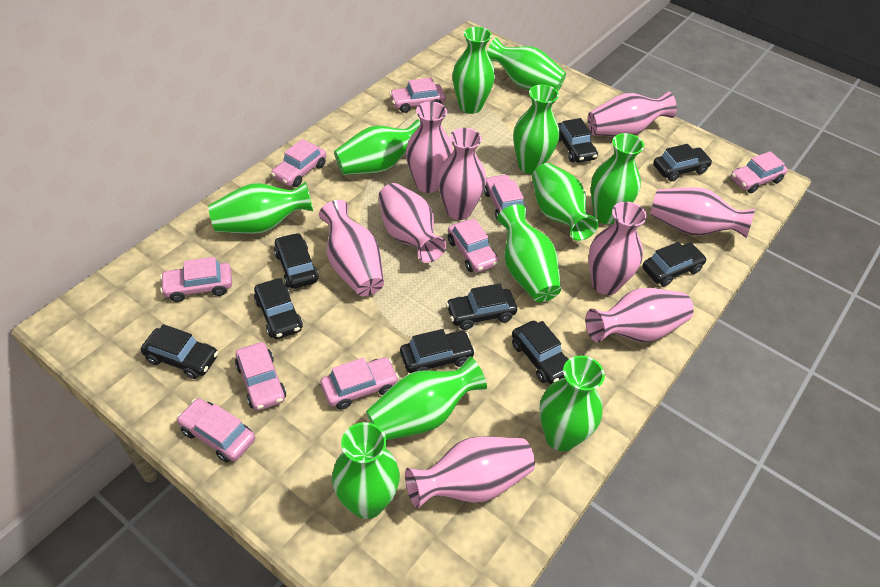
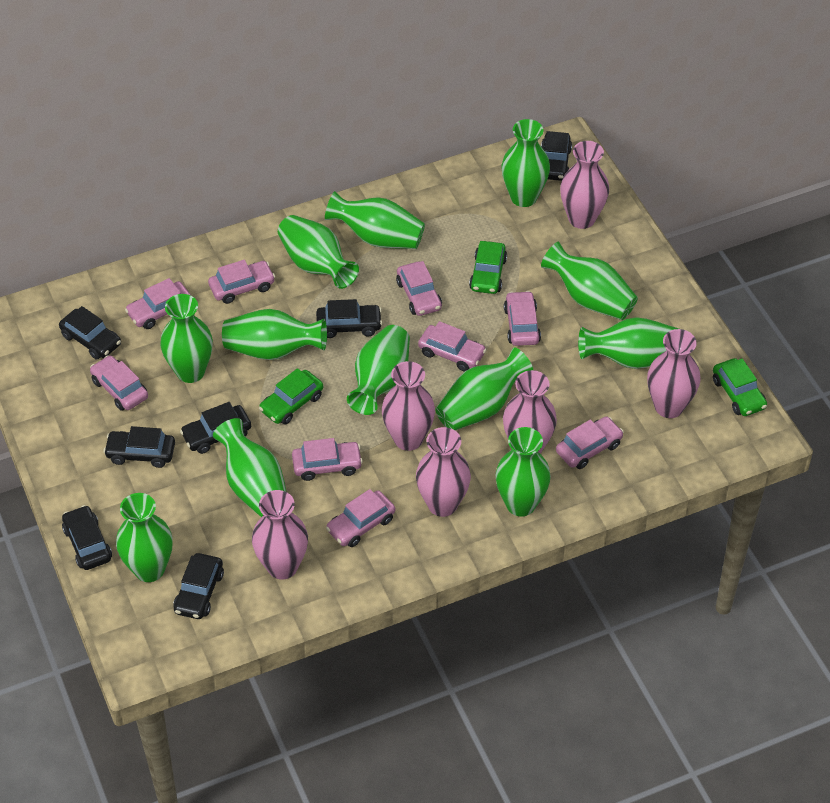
black car: [141,324,218,379] [254,278,303,339] [274,233,319,289] [400,329,475,373] [446,283,517,330] [512,321,569,384] [558,118,598,163] [642,242,707,286] [653,144,712,181] = 9 -> [59,306,121,359] [62,505,112,570] [103,426,175,468] [173,553,224,619] [180,402,251,454] [316,299,382,338] [541,131,572,181] = 7
green car: none = 0 -> [259,368,323,424] [469,241,507,294] [713,358,767,416] = 3
green vase: [208,182,313,234] [332,422,400,519] [334,119,421,175] [366,356,487,440] [453,27,495,114] [487,37,566,91] [497,204,561,302] [513,85,559,174] [532,163,599,241] [539,355,605,451] [591,133,644,224] = 11 -> [116,493,173,582] [160,294,213,383] [213,418,286,517] [222,309,327,360] [278,215,359,289] [325,191,425,249] [347,325,410,415] [435,347,533,430] [496,427,551,517] [502,119,550,207] [541,242,638,320] [578,317,679,369] = 12
pink vase: [319,200,384,296] [378,183,447,263] [405,436,535,509] [406,101,453,193] [437,128,486,220] [585,288,694,343] [588,92,677,137] [589,202,647,295] [650,187,755,238] = 9 -> [252,490,308,579] [382,361,435,451] [416,427,471,517] [503,370,557,454] [560,141,609,229] [647,329,701,418] = 6

